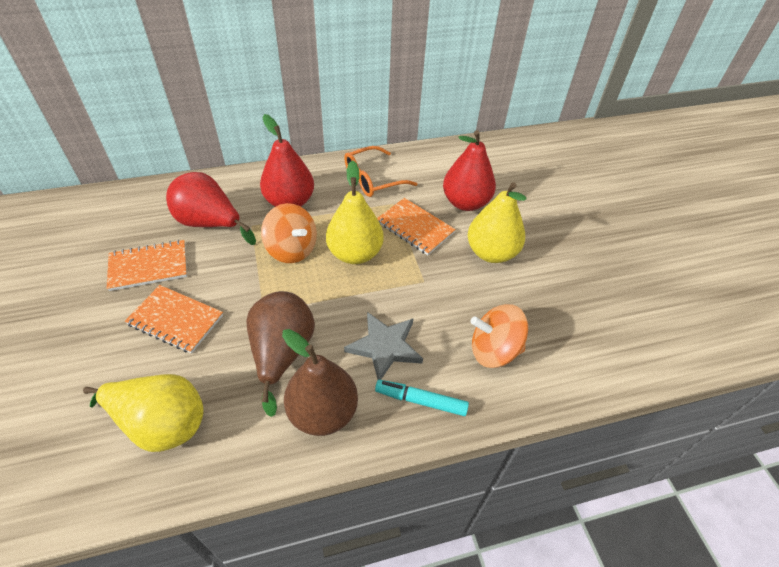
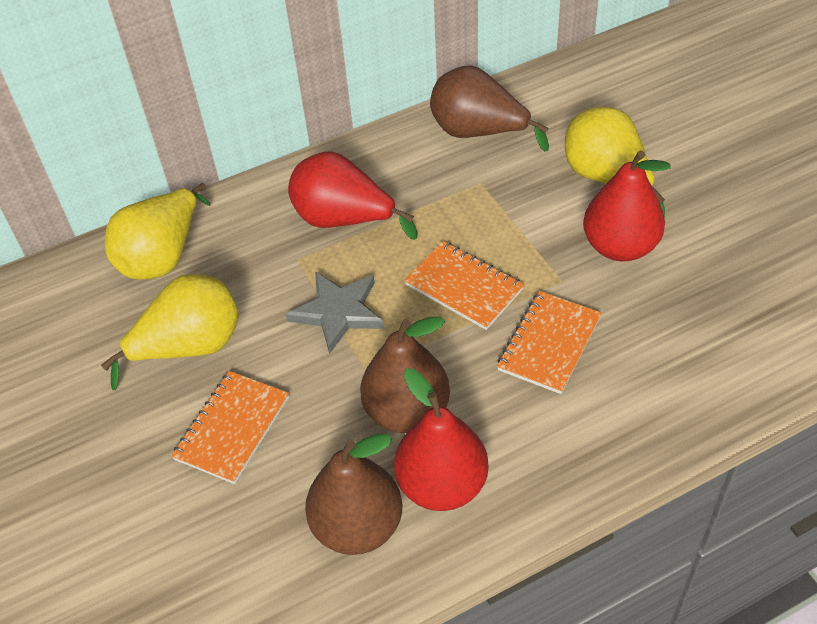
brown pear: [246,291,315,417] [282,329,358,436] = 2 -> [305,434,402,555] [360,317,450,433] [430,66,549,152] = 3
orange glasses: [344,146,417,197] = 1 -> none = 0
orange spinning top: [261,203,317,263] [471,304,528,368] = 2 -> none = 0
turquoise marker: [375,380,469,416] = 1 -> none = 0

